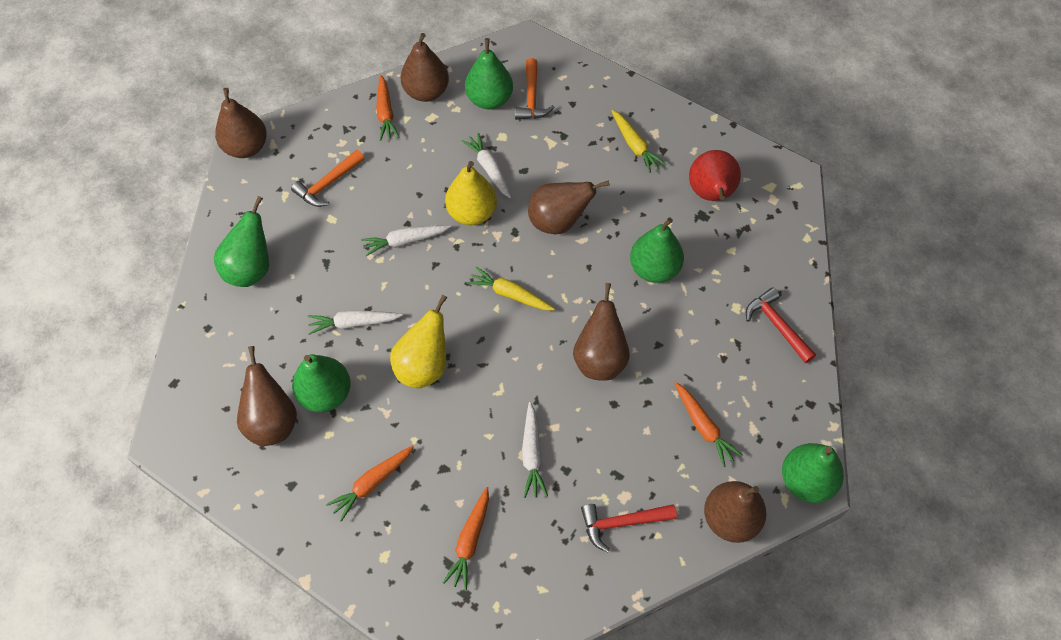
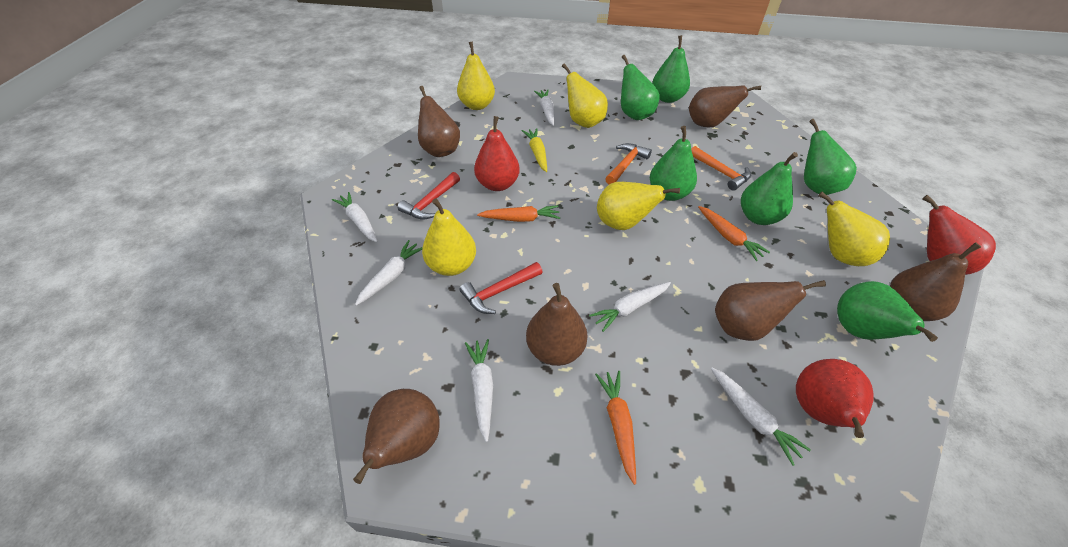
green pear: [214,196,269,287] [292,354,351,412] [465,38,513,109] [630,217,684,283] [782,443,844,503] = 5 -> [621,55,660,120] [650,126,697,201] [652,35,690,103] [741,152,798,225] [804,119,857,195] [837,281,938,342] = 6
orange carrot: [326,445,414,522] [376,75,400,141] [443,487,489,590] [674,382,743,467] = 4 -> [477,205,560,222] [595,371,636,485] [698,206,770,261] = 3
red pear: [689,150,741,201] = 1 -> [474,116,520,191] [796,359,874,438] [922,195,996,275] = 3
white carrot: [308,310,403,335] [361,225,451,256] [461,133,511,198] [522,402,548,498] = 4 -> [332,192,378,242] [355,240,423,306] [465,339,493,442] [534,90,555,126] [589,282,671,332] [711,368,811,466] = 6
yellow carrot: [467,267,555,310] [611,110,666,173] = 2 -> [522,128,547,172] = 1
yellow pear: [390,295,447,388] [445,161,497,225] = 2 -> [422,199,476,276] [457,41,495,110] [562,63,608,128] [597,182,680,230] [818,192,890,266] = 5

